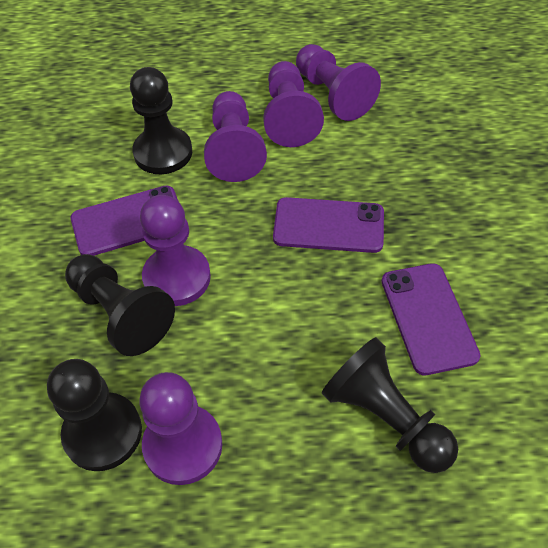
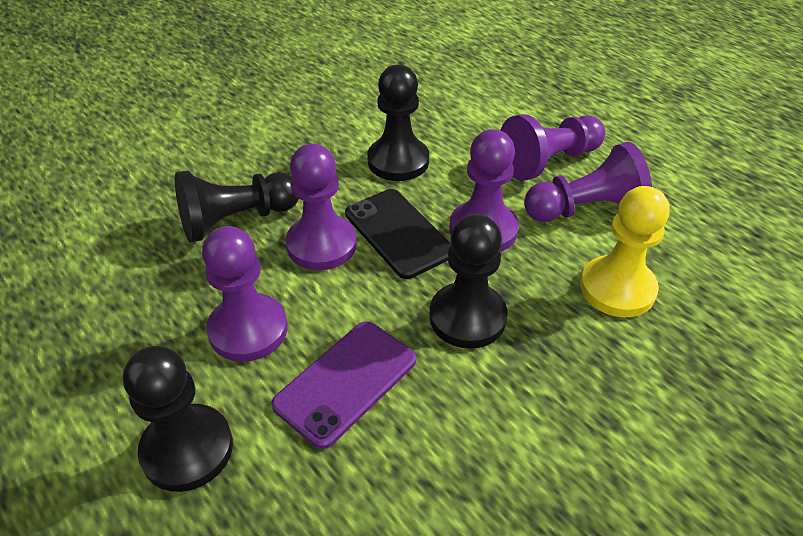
black phone: none = 0 -> [345,189,451,279] = 1
purple phone: [71,185,179,256] [273,197,384,253] [382,263,481,375] = 3 -> [271,321,416,449] = 1
yellow pawn: none = 0 -> [580,186,670,317] = 1

